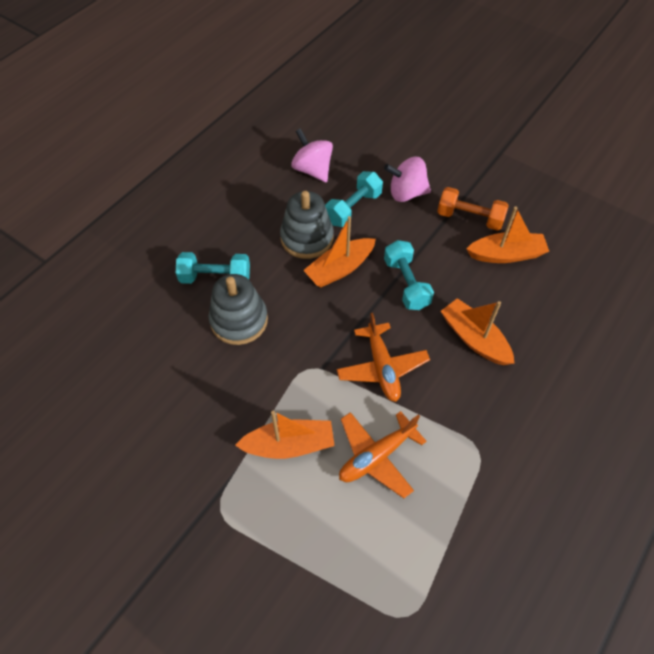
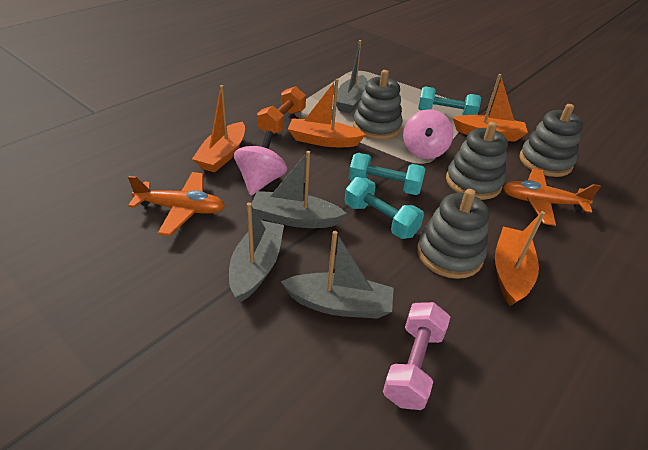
grey boat: none = 0 -> [229,202,284,302] [251,151,347,228] [281,231,394,319] [336,40,368,113] = 4
grey stacking toy: [209,274,268,345] [280,191,334,259] = 2 -> [353,70,403,140] [417,189,489,279] [446,122,508,200] [520,104,583,177] = 4
pink dumbbell: none = 0 -> [383,302,450,410] = 1

